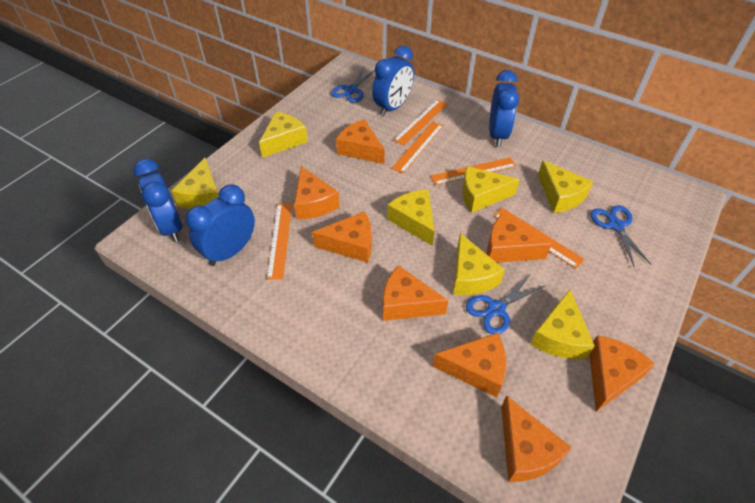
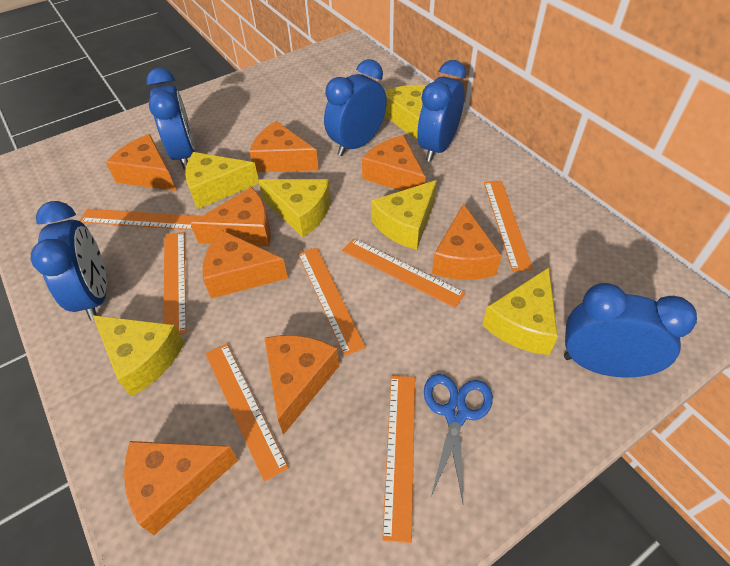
blue clock: [133,159,183,242] [186,184,255,266] [372,46,414,116] [489,70,519,147] = 4 -> [31,201,107,321] [146,68,195,169] [324,59,387,156] [417,60,466,162] [564,283,697,377] = 5
blue scissors: [331,67,375,103] [466,274,546,334] [590,205,651,266] = 3 -> [424,374,493,502] = 1
orange ruler: [267,203,292,280] [391,121,443,173] [393,100,447,145] [430,157,517,185] [493,208,585,268] = 5 -> [80,209,201,230] [163,232,186,334] [205,343,289,482] [298,247,366,356] [342,238,465,308] [382,376,415,543] [484,181,533,271] = 7
yellow cheese: [171,158,219,209] [259,112,308,158] [387,189,434,246] [453,233,505,295] [462,166,520,213] [530,289,595,359] [538,160,594,213] = 7 -> [93,315,184,397] [185,152,259,209] [259,179,331,237] [371,180,437,250] [384,85,427,141] [482,267,558,355] = 6

